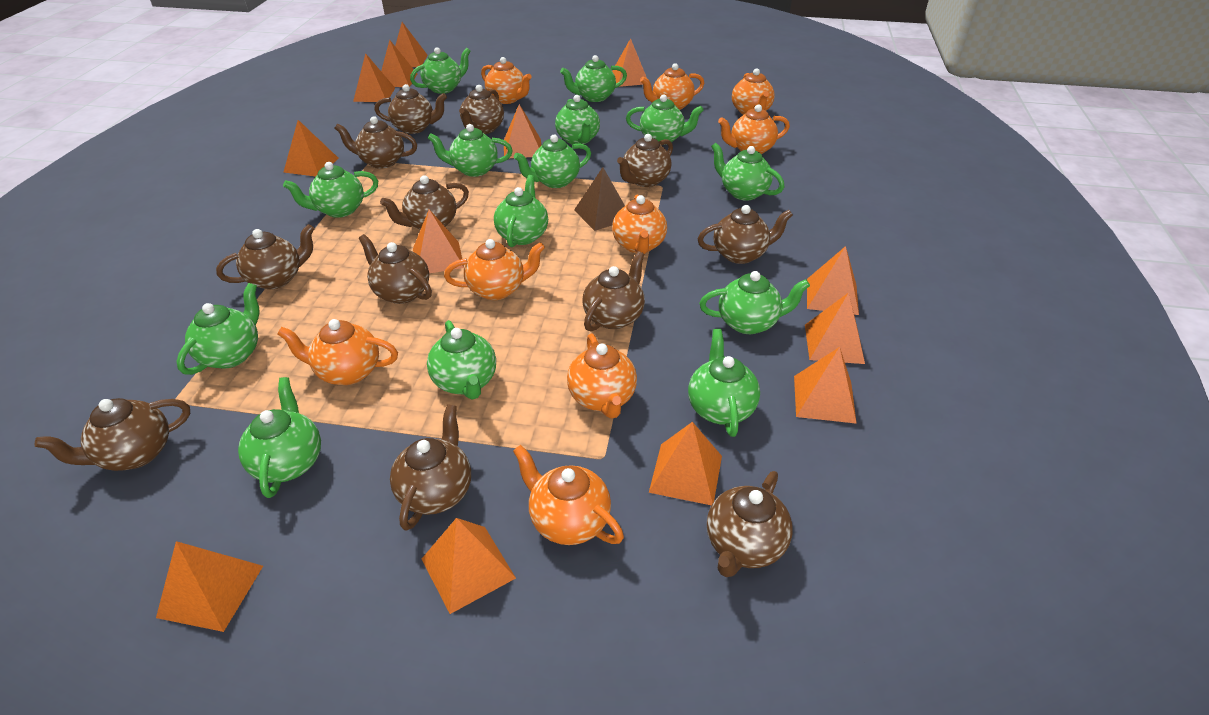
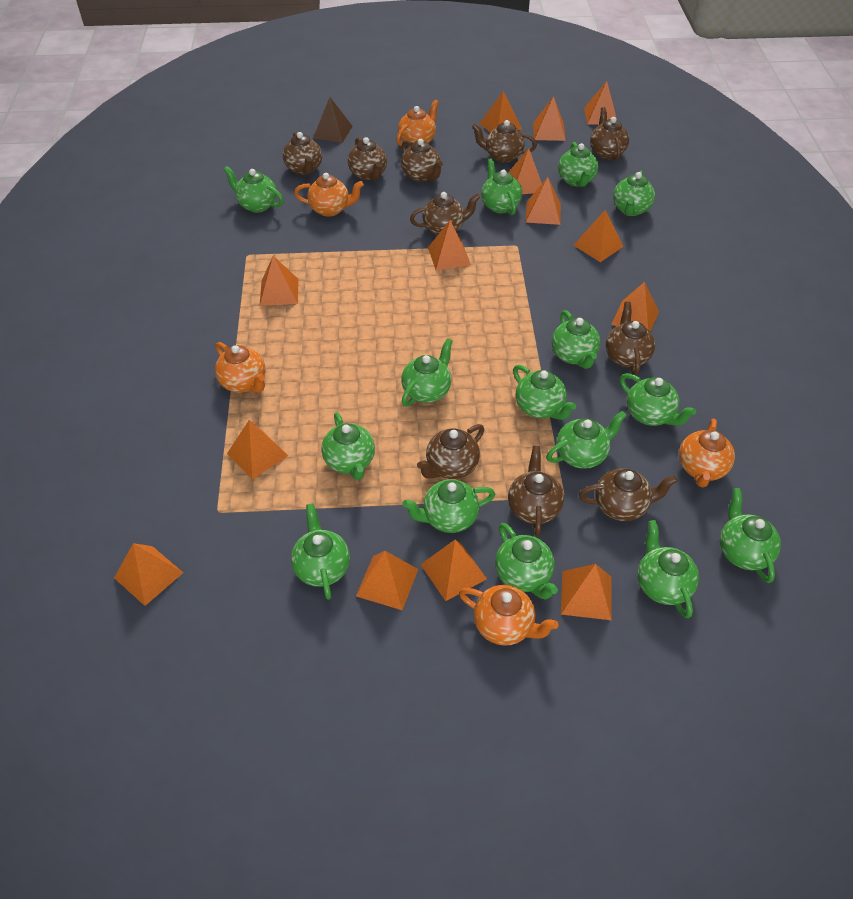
brown teapot: [34,398,190,471] [216,224,315,290] [335,116,417,169] [359,234,432,304] [374,84,447,134] [380,175,469,230] [390,404,471,531] [459,85,504,134] [582,251,645,332] [617,134,673,187] [698,205,793,264] [707,471,793,577] = 12 -> [283,132,322,175] [348,137,387,180] [401,139,443,182] [410,192,480,235] [417,424,484,479] [472,120,537,163] [508,446,564,536] [579,468,677,521] [590,107,629,161] [606,302,655,375] = 10
green teapot: [176,283,260,375] [238,377,321,498] [283,162,378,218] [410,47,471,94] [427,320,496,400] [428,124,513,177] [494,175,548,247] [514,135,591,188] [555,95,600,144] [560,55,627,102] [626,95,704,145] [688,329,760,437] [699,271,810,334] [711,143,784,201] = 14 -> [223,166,284,213] [291,503,350,600] [321,412,375,480] [401,338,453,406] [402,479,495,533] [481,158,522,215] [495,523,558,600] [513,365,576,420] [546,411,627,469] [552,310,600,369] [558,142,598,187] [613,171,655,216] [620,373,696,426] [637,520,699,618] [720,488,781,583] = 15
orange pyramid: [156,541,263,632] [283,120,338,176] [353,53,395,102] [381,40,417,87] [395,22,428,67] [413,209,464,273] [422,518,516,614] [504,104,542,158] [612,38,647,87] [649,422,722,505] [794,347,857,424] [805,292,865,364] [807,246,859,315] = 13 -> [114,543,183,606] [227,420,288,479] [260,256,299,306] [356,551,418,610] [420,540,487,601] [428,220,471,270] [479,91,522,132] [508,148,542,194] [526,177,561,225] [533,96,566,141] [561,564,611,620] [574,210,624,262] [584,81,617,125] [611,282,659,332] = 14
orange teapot: [277,319,398,385] [444,239,545,300] [481,57,531,104] [513,445,624,545] [567,334,637,418] [612,195,667,254] [640,63,704,110] [718,104,790,154] [732,68,775,115] = 9 -> [215,342,266,393] [294,173,364,217] [396,100,439,146] [459,585,558,646] [679,419,735,487] = 5

